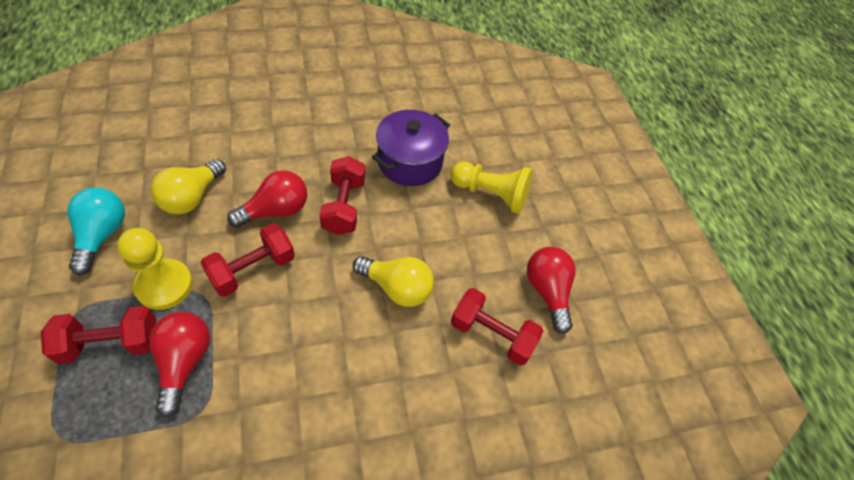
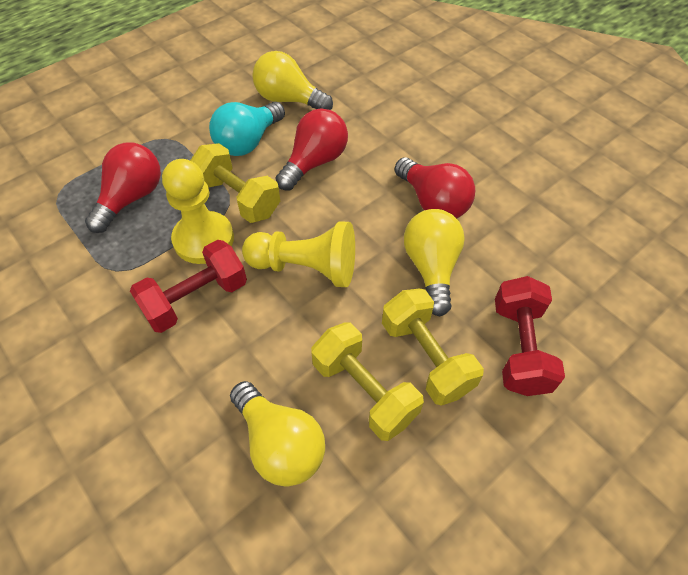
purple pot: [372,110,450,186] = 1 -> none = 0
red dumbbell: [41,306,156,364] [201,223,295,297] [319,156,365,235] [451,288,543,366] = 4 -> [130,240,247,333] [495,276,565,396] = 2
yellow dumbbell: none = 0 -> [190,143,280,223] [311,322,424,441] [382,289,484,406] = 3
yellow light bulb: [151,159,226,214] [353,256,434,307] = 2 -> [230,381,325,486] [252,51,333,110] [404,209,465,316] = 3

